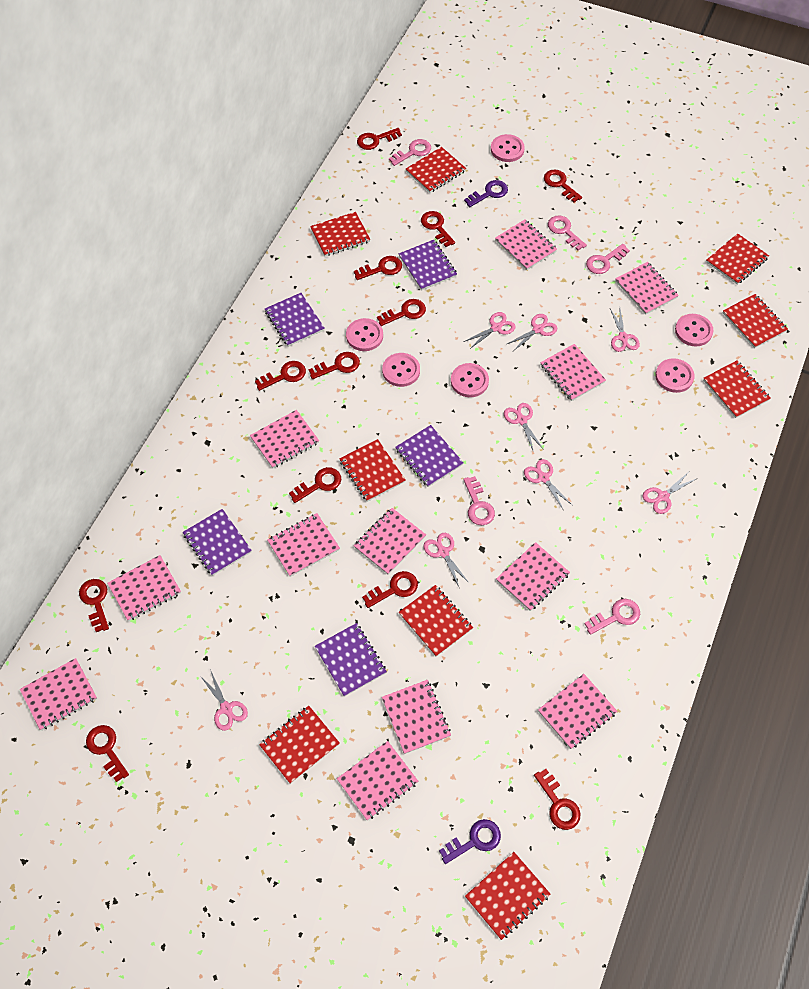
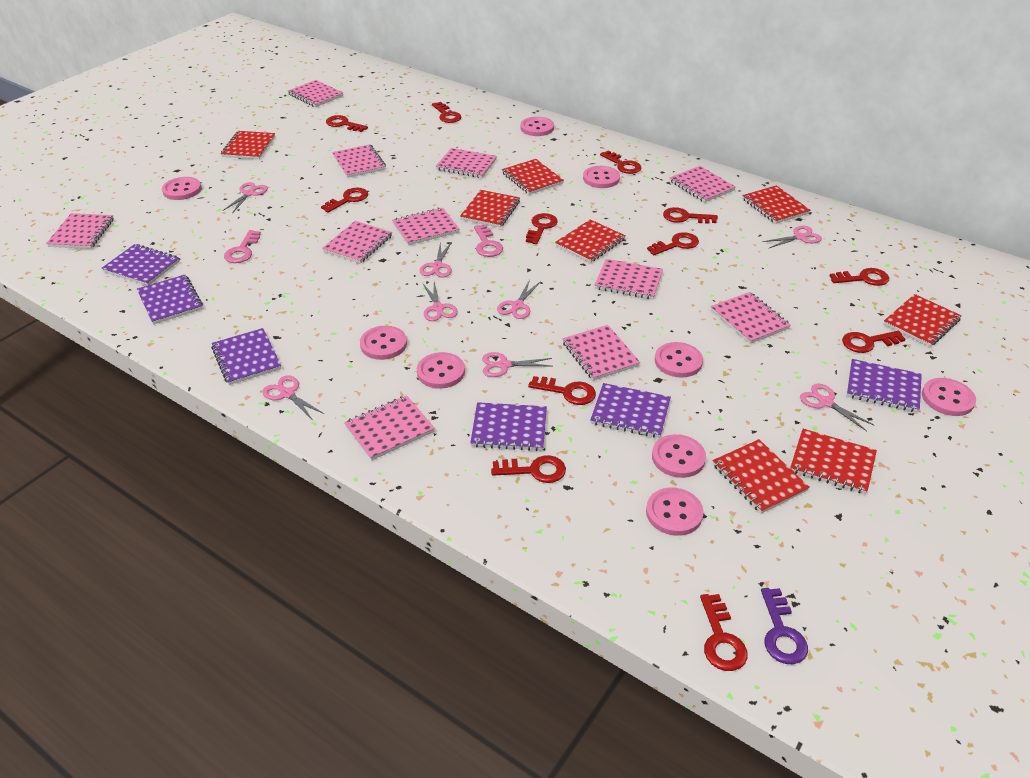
pink button: [346,318,383,351] [382,353,420,387] [451,363,489,397] [491,134,525,162] [655,358,695,393] [675,314,713,346] = 6 -> [162,177,202,200] [360,326,407,360] [417,352,465,389] [520,117,554,136] [583,166,620,188] [646,488,704,536] [652,434,706,478] [655,342,703,378] [922,378,976,416] = 9
pink key: [389,139,431,166] [463,476,495,525] [548,215,587,250] [584,599,640,635] [586,244,630,274] = 5 -> [224,230,261,263] [474,225,503,257] = 2
pink notebook: [20,658,97,731] [108,555,181,621] [250,410,319,468] [267,513,340,577] [337,741,418,820] [354,508,426,575] [382,680,451,754] [495,219,557,270] [496,542,570,611] [538,674,617,749] [540,344,606,401] [615,262,679,315] = 12 -> [46,213,114,249] [288,80,343,107] [322,221,392,264] [332,144,386,178] [344,395,435,461] [392,207,460,245] [435,148,497,178] [562,325,640,381] [594,259,663,299] [670,166,736,203] [711,292,791,344] = 11
purple key: [439,819,501,864] [464,180,508,207] = 2 -> [761,588,808,664] = 1
purple notebook: [183,509,252,576] [265,293,325,347] [315,623,387,697] [395,425,464,487] [399,240,457,291] = 5 -> [101,244,180,286] [137,275,203,324] [211,328,281,385] [470,402,547,451] [590,383,671,438] [847,359,922,412] = 6
red notebook: [259,706,340,784] [310,212,371,256] [340,439,406,502] [399,585,473,657] [406,147,466,193] [465,852,550,940] [703,360,771,418] [706,233,769,285] [723,294,788,348] = 9 -> [221,131,275,159] [460,190,520,228] [502,159,564,195] [555,219,626,263] [713,439,810,514] [742,185,811,224] [790,429,877,494] [884,294,962,347] = 8

